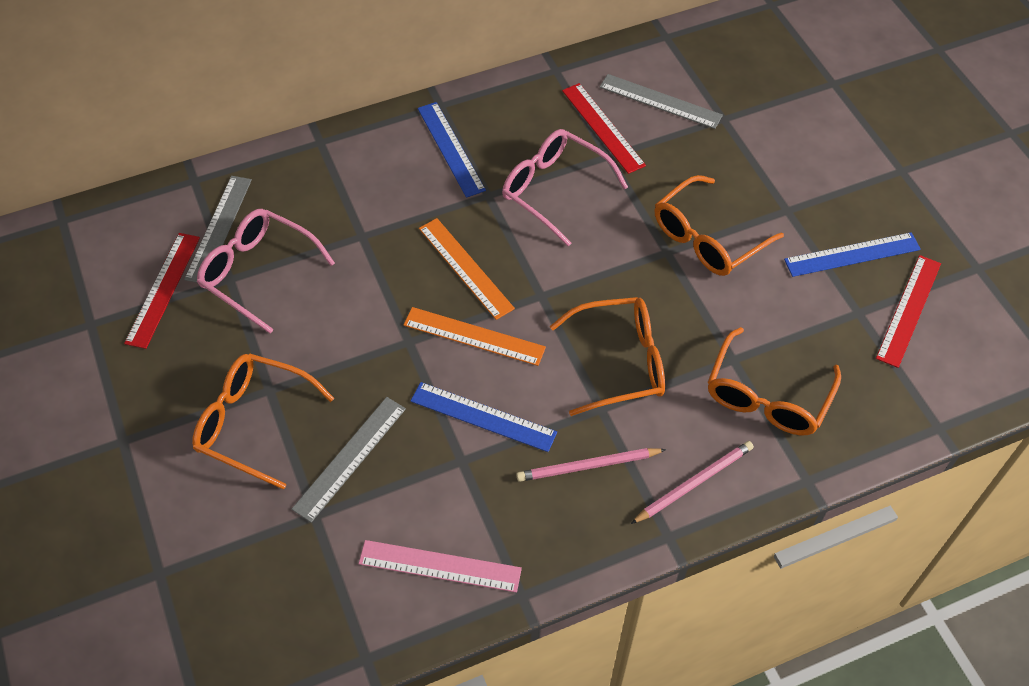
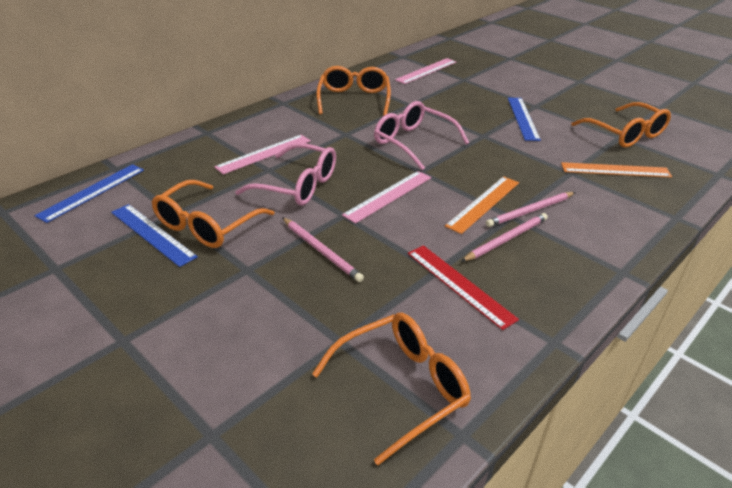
grey ruler: [184,176,252,283] [291,397,406,523] [599,74,723,129] = 3 -> none = 0
pink pencil: [516,448,666,482] [631,441,754,524] = 2 -> [282,217,364,282] [461,213,548,262] [486,192,575,227] = 3
pink ruler: [359,540,522,593] = 1 -> [214,135,311,175] [342,171,432,224] [395,58,456,84] = 3
red ruler: [124,233,200,349] [562,83,646,174] [876,255,941,368] = 3 -> [408,245,519,330] = 1

